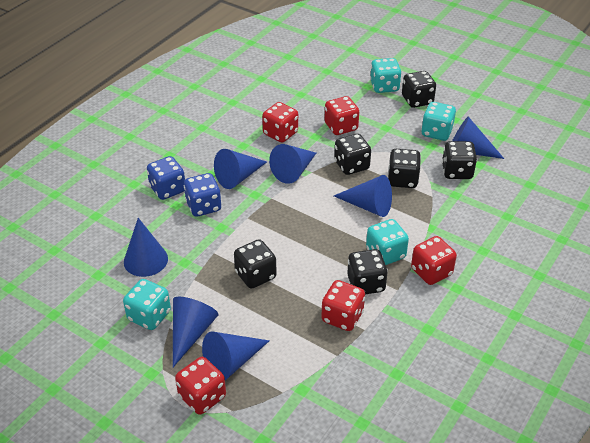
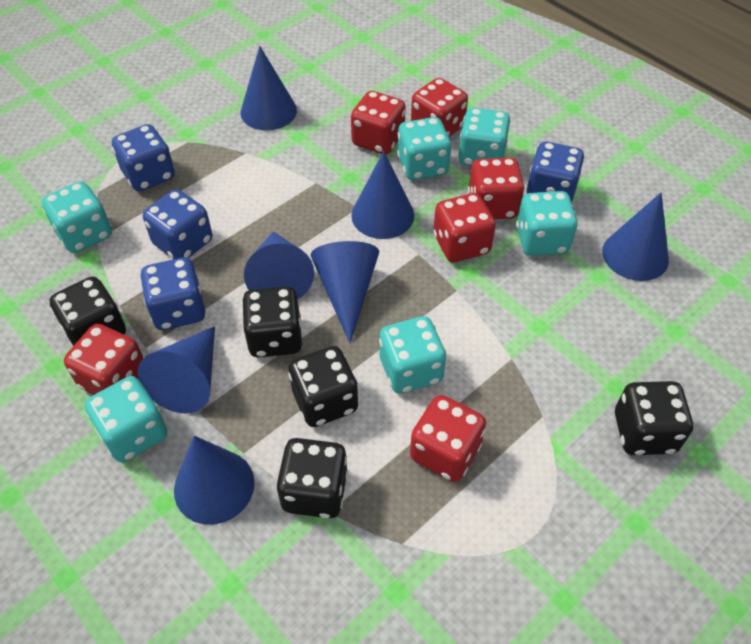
black dice: [234,239,277,289] [334,134,371,175] [347,249,388,294] [388,149,421,188] [402,71,436,108] [442,141,477,179] = 6 -> [49,276,126,347] [242,286,302,358] [276,438,348,518] [288,346,358,427] [615,381,693,455] = 5
blue dice: [147,156,185,200] [184,173,222,217] = 2 -> [112,124,175,192] [140,257,205,330] [143,189,212,259] [526,142,584,202] = 4
red dice: [175,357,226,415] [262,102,298,142] [321,280,365,331] [324,96,359,135] [411,236,457,285] = 5 -> [64,324,143,395] [351,91,406,155] [410,395,486,482] [411,78,468,137] [433,193,496,262] [468,157,525,219] = 6
turquoise dice: [123,279,171,330] [366,219,409,265] [370,58,401,93] [421,102,456,141] = 4 -> [42,181,112,253] [85,376,167,462] [379,316,446,394] [397,117,451,180] [458,108,510,167] [516,191,578,256] = 6

